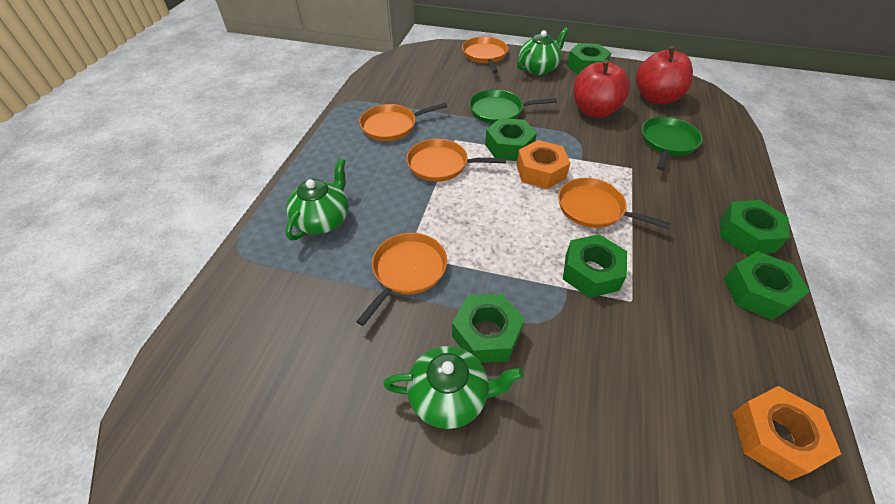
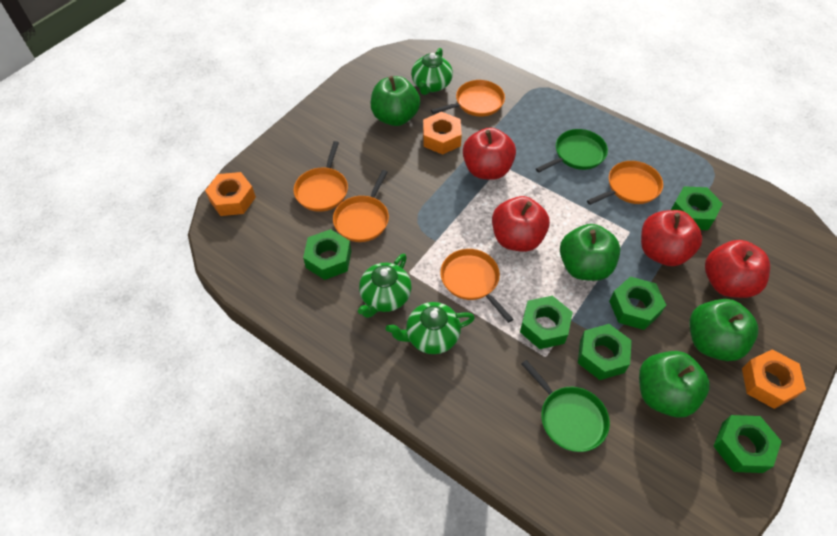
green apple: none = 0 -> [371,76,420,126] [560,224,620,281] [639,351,710,417] [689,299,758,361] = 4
orange nut: [516,140,570,189] [733,386,841,481] = 2 -> [205,172,256,216] [423,112,462,155] [742,349,806,409] = 3
red apple: [573,60,630,118] [636,46,693,104] = 2 -> [463,128,516,180] [492,196,550,252] [641,210,702,266] [705,240,770,298] = 4

